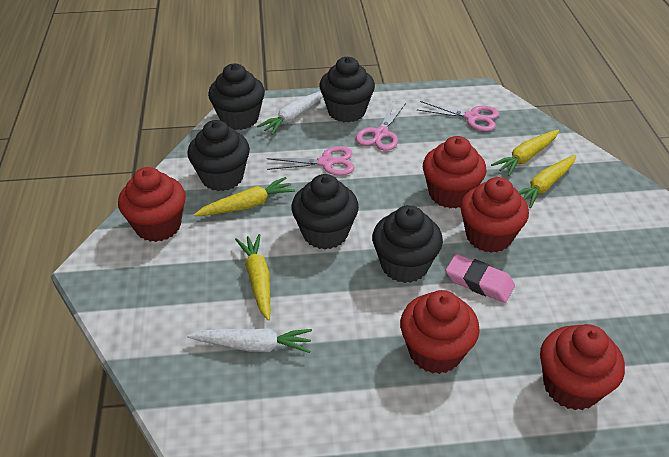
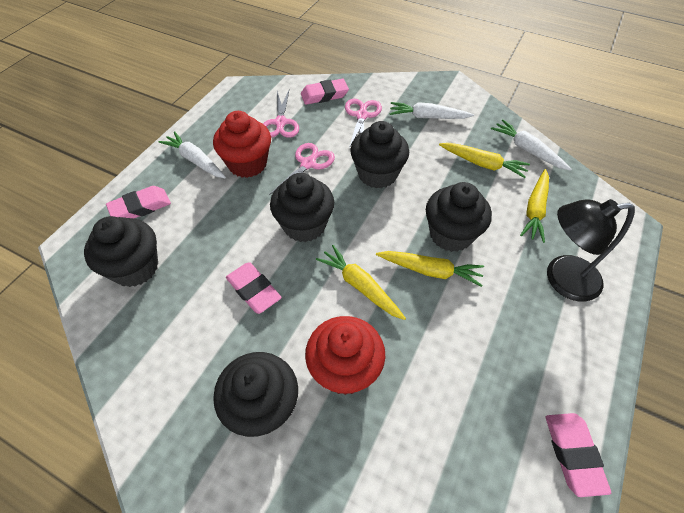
black lamp: none = 0 -> [547,199,635,302] = 1
pink eraser: [446,254,515,303] = 1 -> [106,186,171,218] [226,262,282,314] [301,79,349,105] [546,413,611,497] = 4
red cupcake: [118,167,186,242] [400,290,480,374] [423,136,486,208] [460,177,529,253] [540,324,625,410] = 5 -> [213,111,271,178] [305,316,385,395] = 2
white carrot: [187,328,312,353] [257,91,323,135] = 2 -> [159,131,226,178] [390,102,474,119] [491,119,572,171] = 3

